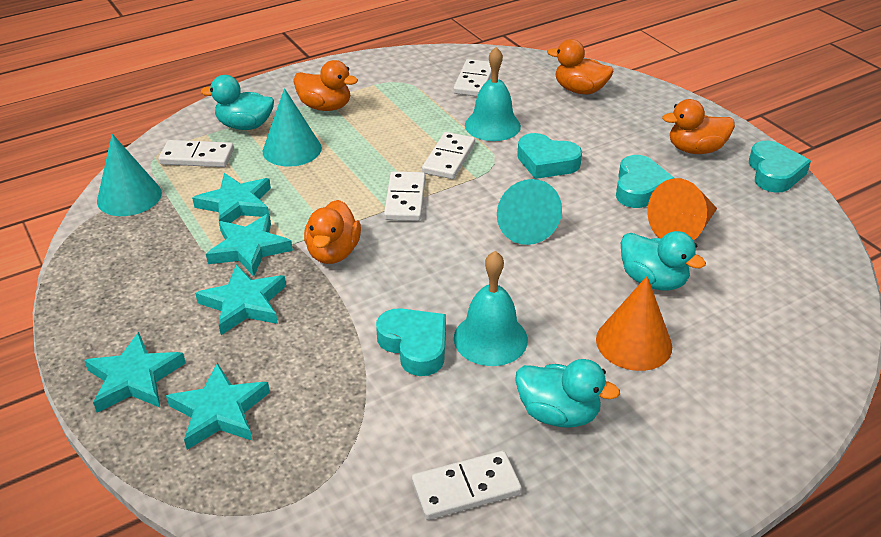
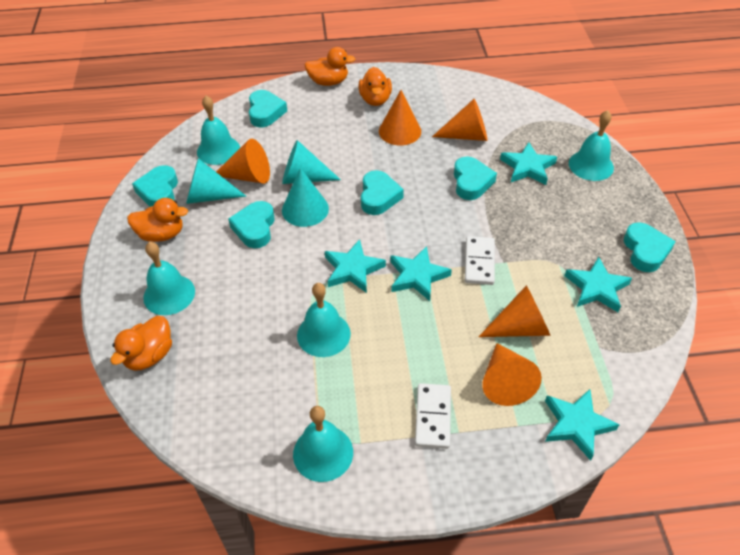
orange cone: [596,276,672,371] [647,178,717,241] = 2 -> [216,139,270,184] [379,90,421,145] [432,99,487,141] [479,285,551,337] [482,343,542,406] = 5
turquoise bell: [454,251,528,366] [465,47,521,141] = 2 -> [143,242,195,315] [197,96,240,165] [293,406,353,482] [297,283,351,357] [569,110,614,181] = 5
turquoise duck: [201,75,274,130] [515,359,620,428] [621,231,706,291] = 3 -> none = 0
turquoise heart: [376,308,446,376] [517,133,582,179] [616,155,674,208] [749,141,811,193] = 4 -> [132,165,178,207] [228,201,275,248] [249,90,287,128] [361,170,404,215] [454,157,497,200] [624,222,676,272] = 6
white domino: [158,140,234,167] [384,171,425,221] [412,451,522,520] [422,132,475,179] [453,59,492,96] = 5 -> [415,383,451,449] [465,236,495,285] = 2

